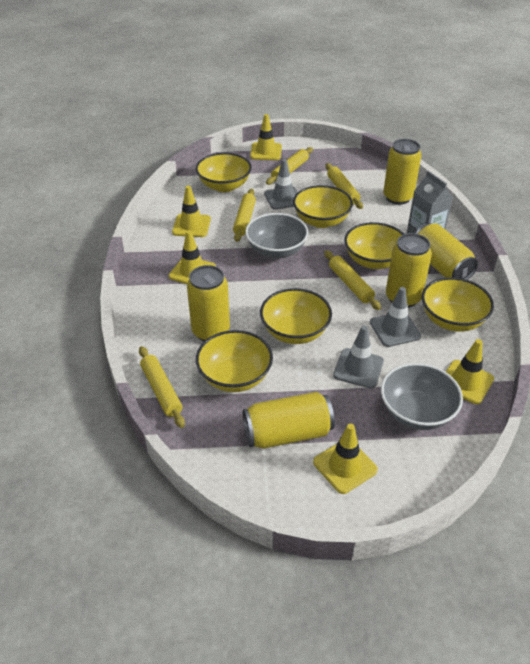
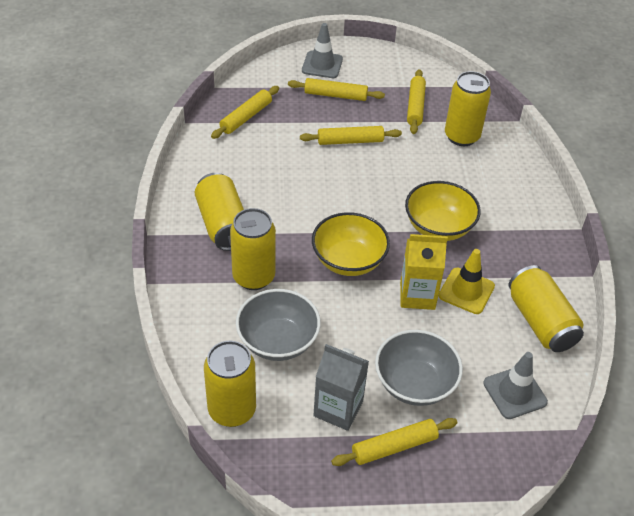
grey traffic cone: [264,159,298,210] [333,325,384,388] [370,287,421,347] = 3 -> [302,23,343,78] [483,352,548,419] = 2
yellow bowl: [196,153,252,192] [196,330,273,392] [260,288,332,344] [293,185,353,228] [344,222,404,269] [422,277,494,332] = 6 -> [312,212,390,276] [405,181,481,241] = 2
yellow carton: none = 0 -> [400,234,448,310] = 1
yellow traffic cone: [169,230,216,284] [172,186,211,237] [250,114,282,160] [313,423,378,494] [446,339,494,404] = 5 -> [439,249,495,314] = 1

